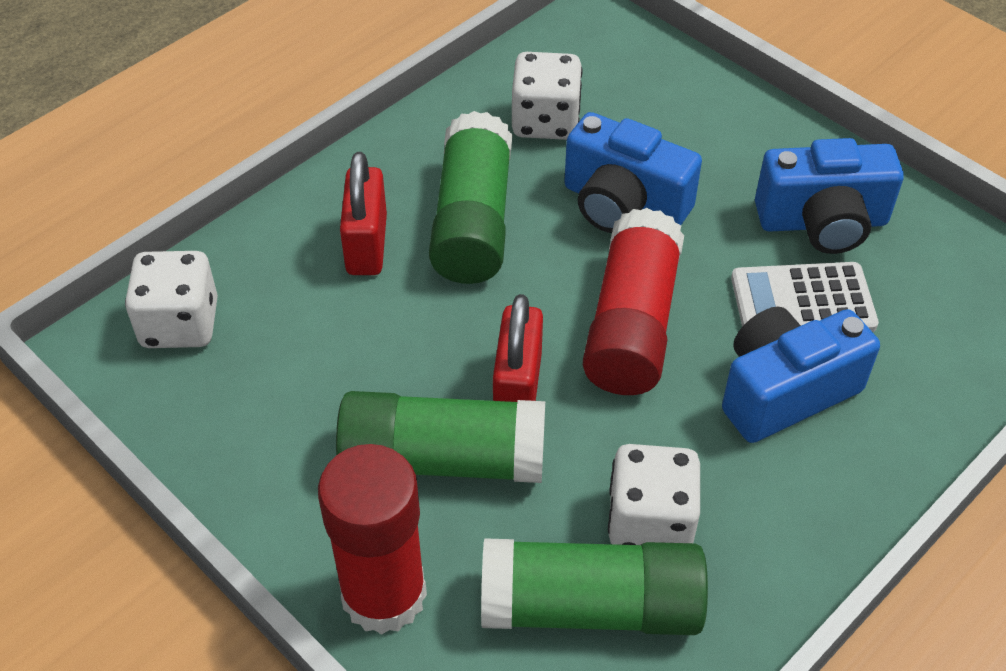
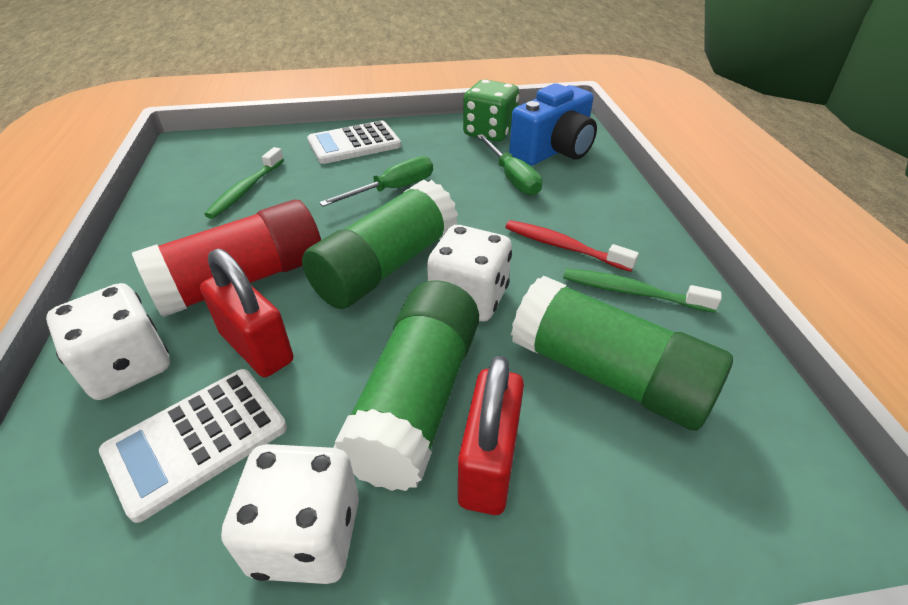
blue camera: [564,112,702,233] [722,307,880,443] [755,138,904,254] = 3 -> [509,84,597,165] = 1
green dice: none = 0 -> [463,79,519,142] = 1
green screwdriver: none = 0 -> [319,156,433,207] [477,134,542,196] = 2
green toothbrush: none = 0 -> [204,147,284,219] [563,269,722,313] = 2
red glue stick: [318,444,427,635] [583,208,684,395] = 2 -> [132,200,321,317] = 1
red toothbrush: none = 0 -> [505,220,639,272] = 1
white calculator: [731,262,879,332] = 1 -> [99,369,287,523] [307,120,401,164] = 2

